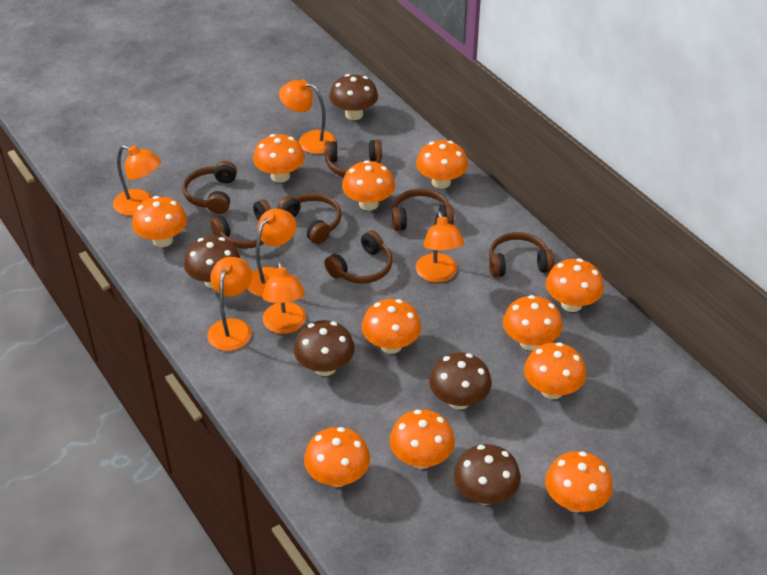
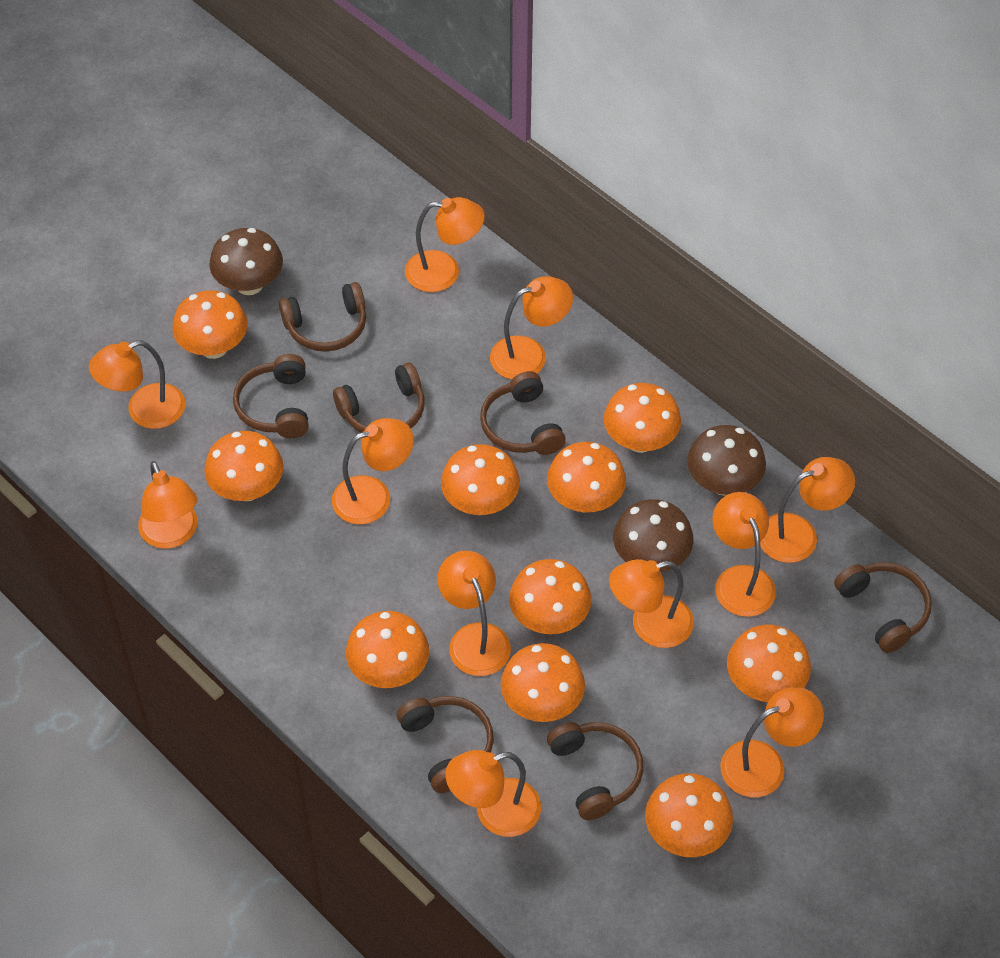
brown mushroom: [184,236,240,289] [294,320,355,376] [330,74,378,120] [429,352,492,410] [454,444,521,505] = 5 -> [209,228,283,295] [613,499,694,572] [687,425,766,496] = 3
orange lamp: [113,145,161,216] [207,257,252,351] [247,209,296,297] [263,261,306,334] [279,80,336,154] [416,211,464,283] = 6 -> [89,340,185,429] [138,461,198,549] [332,418,414,524] [405,197,485,292] [437,551,511,676] [445,750,541,837] [490,276,573,379] [609,559,694,648] [712,492,776,617] [720,687,824,797] [760,457,855,563] = 11
orange mushroom: [132,196,187,247] [253,134,305,183] [304,427,370,487] [342,160,395,211] [362,299,421,354] [390,410,455,469] [416,140,468,189] [503,295,563,351] [524,342,586,399] [545,451,613,512] [546,259,604,312] = 11 -> [172,290,248,359] [204,431,283,501] [346,611,429,688] [441,444,520,515] [501,643,585,722] [509,559,591,634] [547,442,626,512] [604,383,681,453] [645,773,733,857] [727,624,811,702] = 10

